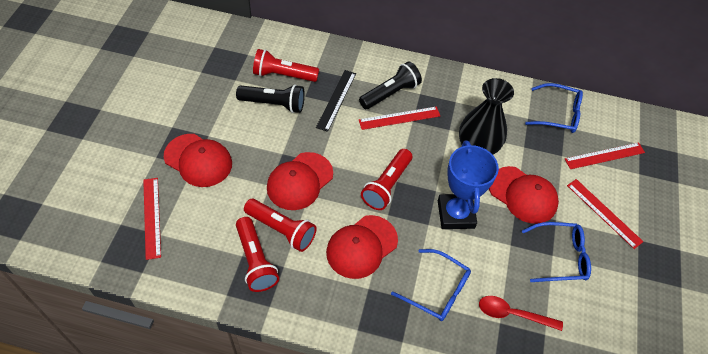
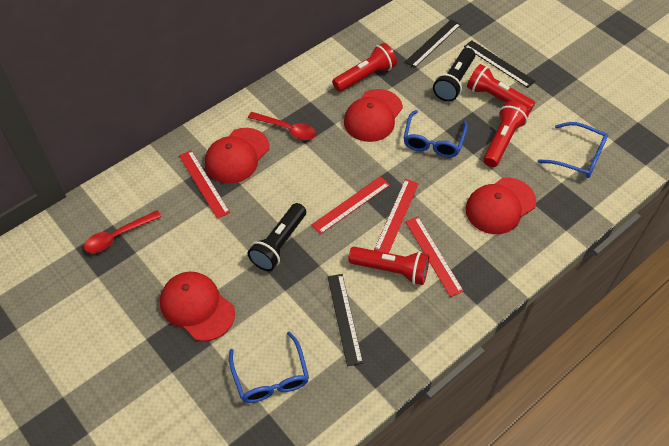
black ruler: [316,70,356,132] = 1 -> [328,274,363,366] [405,19,461,68] [464,40,535,88] = 3
black vase: [459,78,514,155] = 1 -> none = 0
blue trophy: [438,140,499,229] = 1 -> none = 0
red spoon: [479,296,563,331] = 1 -> [84,210,161,253] [248,112,316,140] = 2

